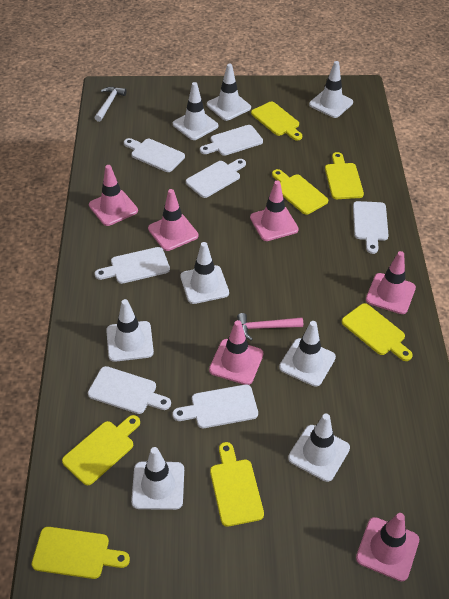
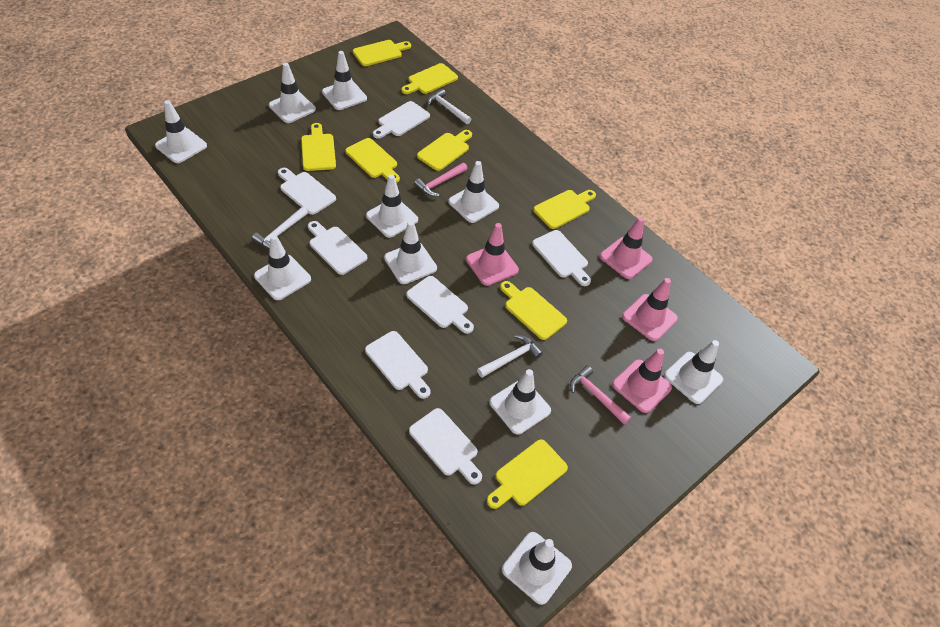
pink hammer: [237,313,303,341] = 1 -> [414,163,467,196] [570,365,631,424] = 2
pink traffic cone: [89,165,138,226] [148,189,198,251] [209,320,263,385] [250,181,299,241] [356,513,419,582] [366,251,416,314] = 6 -> [466,223,519,286] [600,217,653,279] [612,349,672,413] [622,278,678,341] = 4
white hammer: [95,87,127,122] = 1 -> [252,207,308,249] [427,89,471,124] [477,335,543,378] = 3
white traffic cone: [106,299,154,362] [131,447,184,510] [173,82,218,140] [180,242,229,304] [207,64,251,121] [279,321,336,387] [288,414,350,482] [309,61,353,118] = 8 -> [155,100,207,163] [254,235,311,300] [269,63,316,123] [322,51,367,110] [366,174,418,238] [384,221,437,284] [448,161,499,223] [490,369,551,435] [502,532,572,605] [664,340,723,404] = 10
yellow cutting board: [32,527,130,579] [62,415,140,485] [210,442,264,527] [251,102,302,141] [272,169,328,215] [325,152,364,199] [342,303,413,361] = 7 -> [301,123,336,171] [345,138,400,183] [353,40,411,66] [401,63,458,94] [417,130,472,171] [487,439,568,509] [500,281,567,340] [533,190,596,229] = 8

